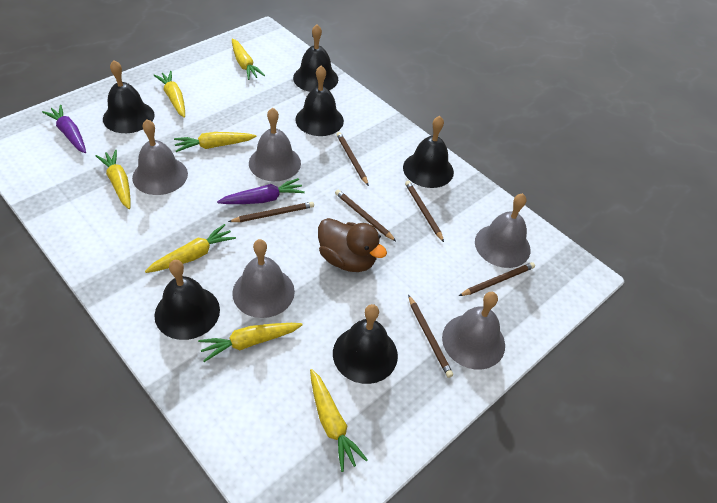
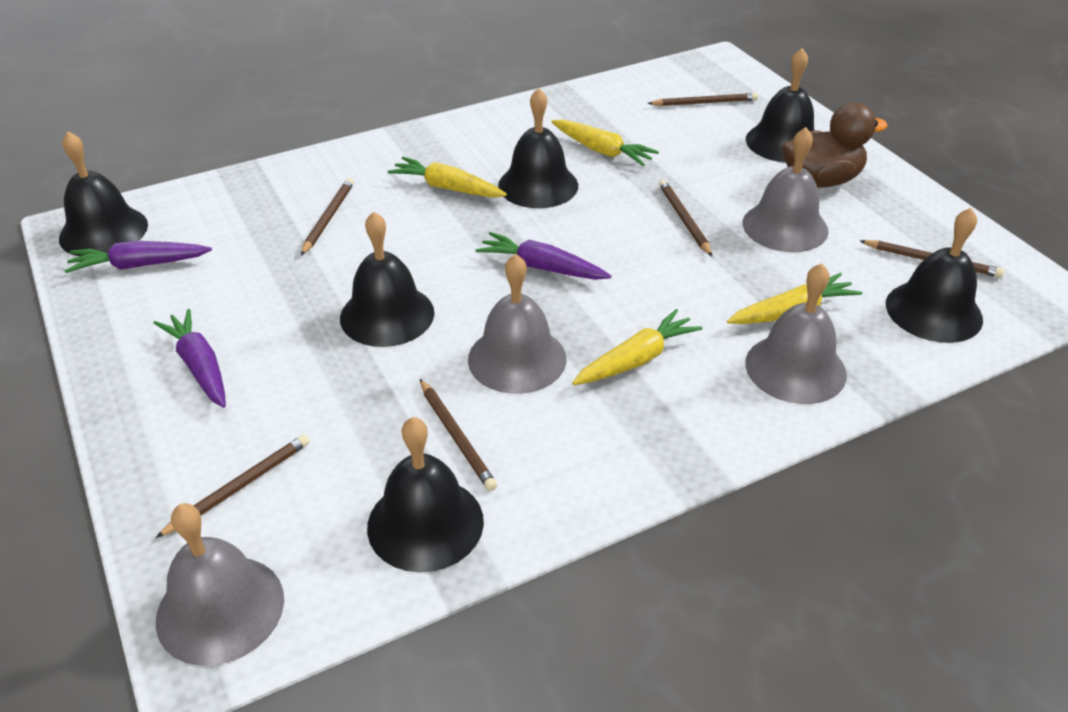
grey bell: [132,119,188,195] [232,239,295,318] [249,108,301,181] [442,292,505,369] [475,193,531,268] = 5 -> [156,503,284,666] [468,254,566,394] [743,127,828,252] [745,263,847,404] = 4
purple carrot: [42,105,86,153] [217,178,305,204] = 2 -> [64,241,212,273] [153,309,226,408] [476,232,611,280] = 3
yellow carrot: [96,150,131,209] [145,224,236,273] [153,71,185,118] [174,132,257,152] [198,323,303,362] [232,38,265,80] [310,369,368,472] = 7 -> [387,157,507,198] [551,119,659,166] [572,309,703,385] [727,273,862,324] = 4

